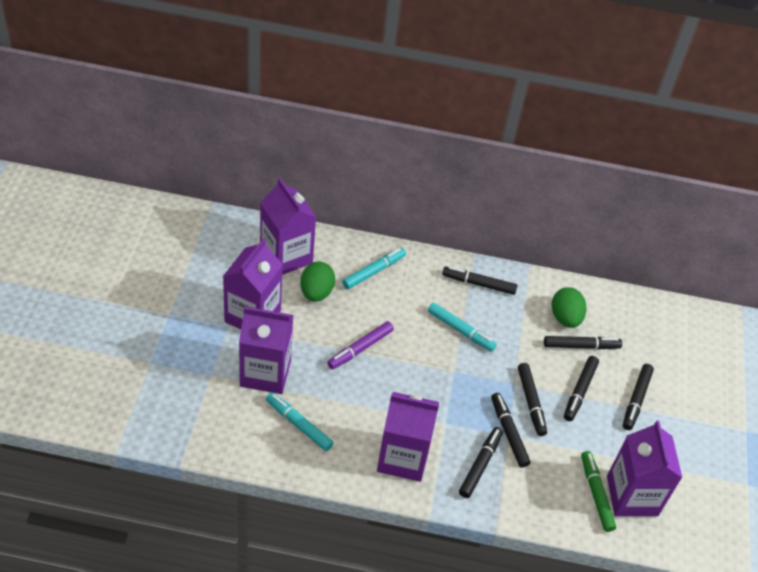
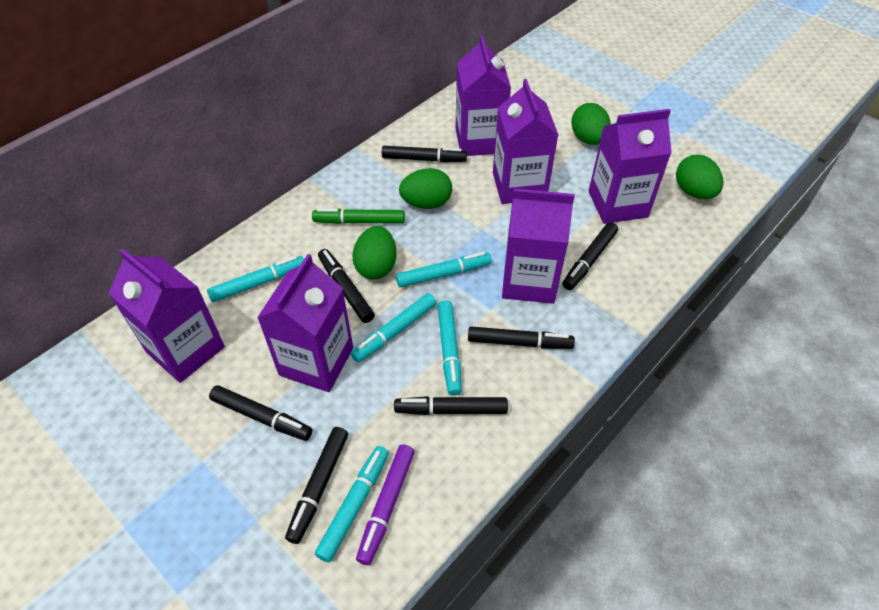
green egg: [300,262,335,302] [552,287,586,328] = 2 -> [352,226,397,280] [399,168,452,209] [571,103,611,145] [676,155,723,199] = 4
purple carton: [223,238,283,329] [239,307,293,394] [260,178,316,275] [377,392,439,482] [607,420,682,516] = 5 -> [108,249,225,383] [257,254,353,392] [455,35,511,156] [493,79,558,204] [502,189,575,304] [589,109,672,224] = 6
turquoise marker: [266,392,334,451] [342,248,406,289] [428,303,497,351] = 3 -> [207,256,304,302] [315,446,389,562] [351,293,436,362] [396,252,492,288] [438,300,462,396] = 5

